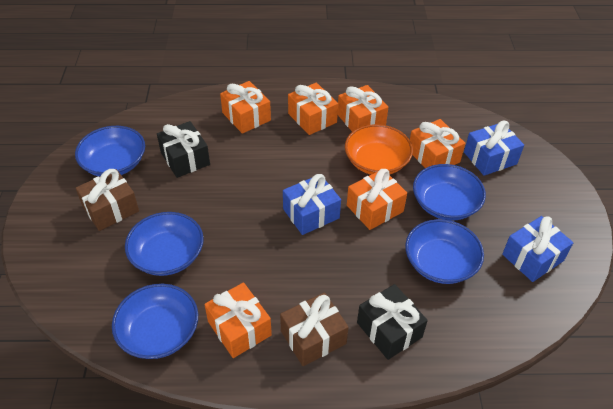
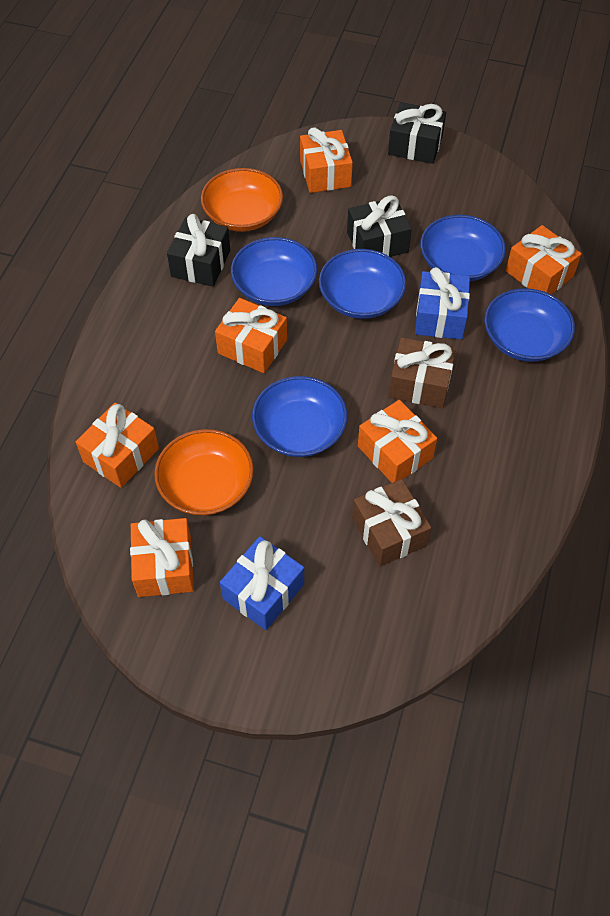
black gift: [157,121,210,178] [357,284,428,360] = 2 -> [167,214,230,287] [347,195,412,257] [388,103,446,164] = 3
blue gift: [283,174,341,235] [464,121,524,176] [502,216,574,282] = 3 -> [220,536,304,630] [415,267,470,340] = 2
orange bowl: [345,124,413,175] = 1 -> [154,429,254,515] [201,168,283,232] = 2

